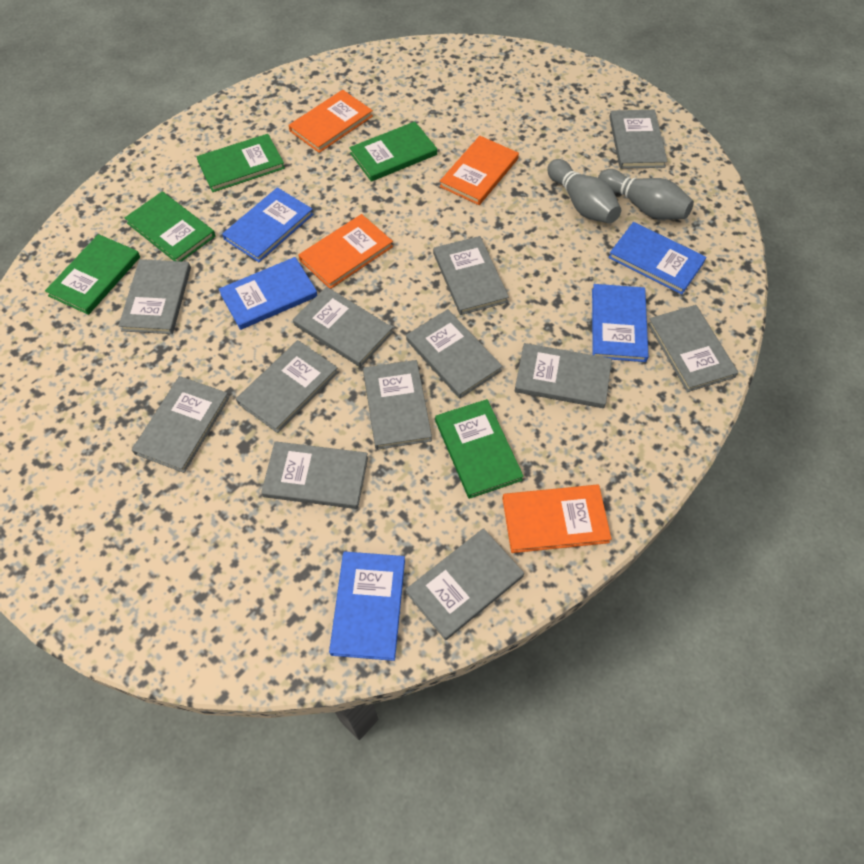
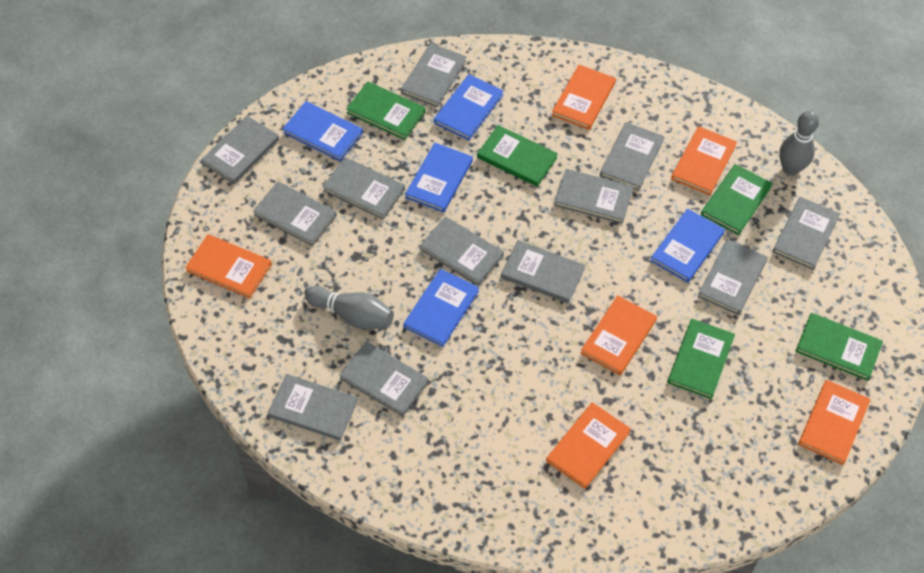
orange book: [289,90,373,153] [298,214,393,289] [440,136,519,205] [502,485,611,553] = 4 -> [185,234,272,298] [546,402,631,489] [552,65,616,130] [580,295,657,375] [671,126,737,195] [798,380,871,465] = 6

